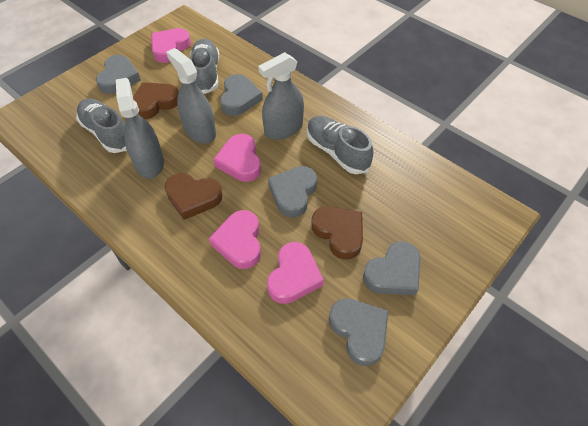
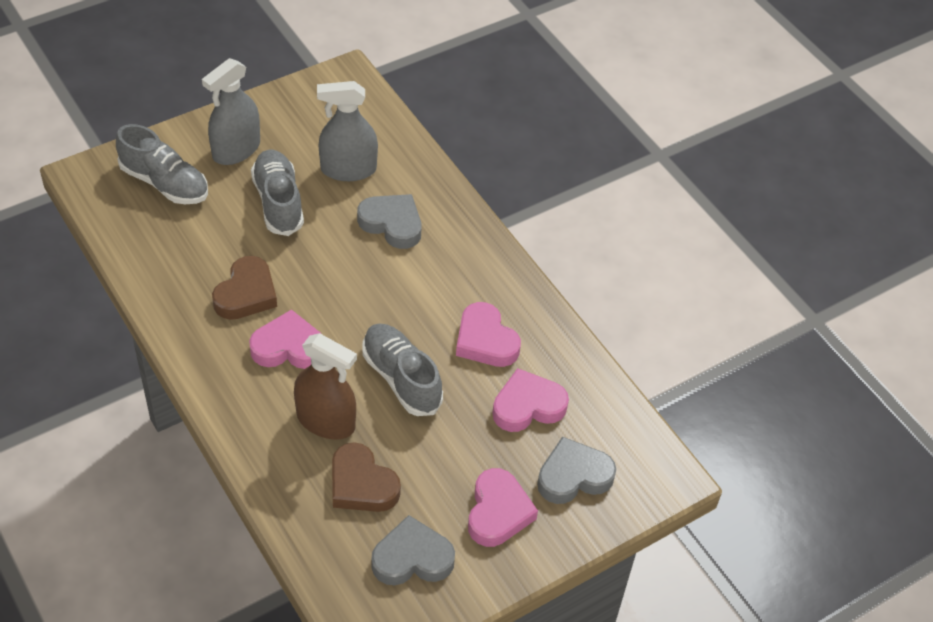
brown heart: [133,82,179,119] [165,173,223,220] [311,206,363,260] = 3 -> [212,256,277,320] [332,442,401,512] = 2
brown spray bottle: none = 0 -> [294,333,357,440] = 1
grey heart: [96,55,141,94] [220,74,263,116] [268,166,317,218] [329,298,388,366] [363,241,420,295] = 5 -> [357,194,422,249] [371,515,455,585] [537,437,616,504] = 3
grey spray bottle: [116,78,164,179] [166,48,216,144] [258,52,304,140] = 3 -> [202,58,260,165] [317,81,378,181] = 2

